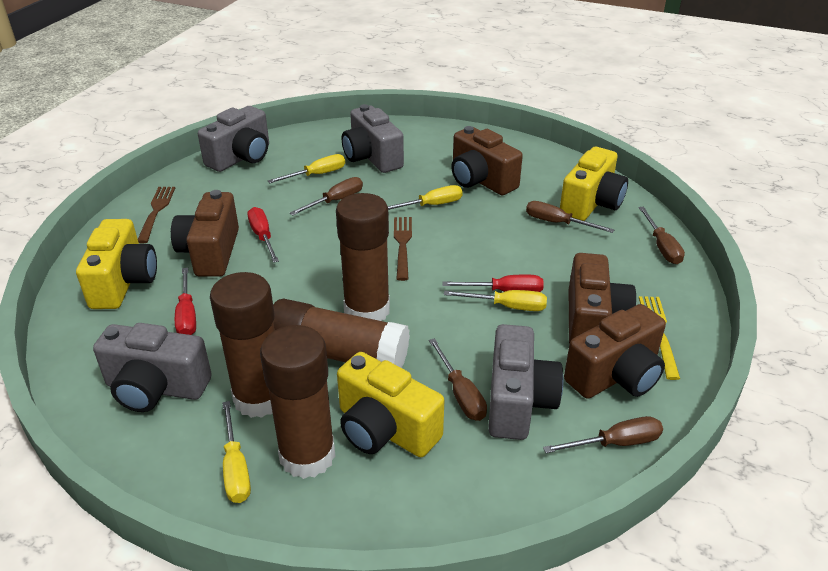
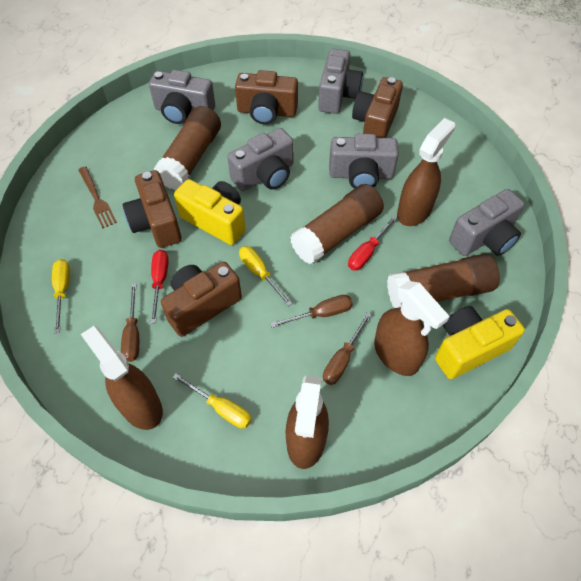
brown fork: [138,187,175,243] [394,217,412,281] = 2 -> [78,166,117,229] = 1
brown glue stick: [210,272,275,418] [260,325,336,479] [273,299,410,368] [336,193,390,321] = 4 -> [154,106,221,190] [290,184,384,264] [387,254,500,308] = 3
brown screwdriver: [290,177,363,216] [429,338,487,421] [526,201,614,233] [543,416,663,453] [639,207,685,264] = 5 -> [121,284,139,362] [270,295,353,328] [323,312,372,385] = 3
brown spray bottle: none = 0 -> [81,326,163,430] [286,375,329,469] [374,281,450,376] [397,118,455,226] = 4
grey camera: [93,323,212,412] [198,106,269,172] [342,104,404,173] [488,324,563,440] = 4 -> [149,70,215,124] [227,128,294,191] [318,49,363,114] [329,134,399,189] [449,189,525,256] = 5
red screwdriver: [175,268,196,335] [247,207,279,263] [442,275,544,292] = 3 -> [151,250,169,323] [348,216,397,271] = 2
yellow camera: [76,219,157,309] [337,352,444,457] [560,147,628,221] = 3 -> [174,179,245,245] [435,306,525,379] = 2
yellow fork: [639,296,680,380] = 1 -> none = 0
yellow screwdriver: [223,401,251,503] [268,154,345,183] [388,185,463,210] [444,290,547,311] = 4 -> [52,259,70,333] [172,373,252,429] [239,246,292,306] = 3

